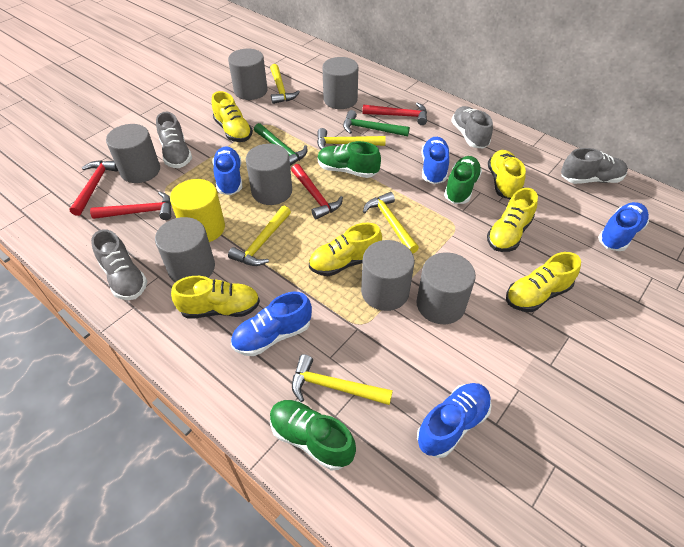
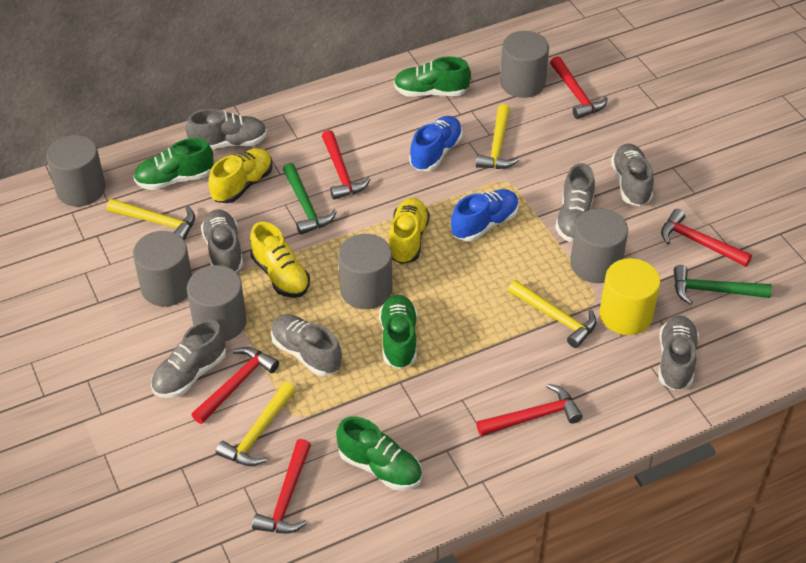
blue shoe: [213,147,242,195] [231,292,312,356] [417,383,492,458] [421,137,449,184] [598,202,649,251] = 5 -> [409,116,463,171] [451,189,519,241] = 2
green shoe: [270,400,356,470] [318,141,381,178] [444,156,482,204] = 3 -> [133,138,213,190] [336,416,422,490] [379,295,417,369] [394,56,471,97] = 4
grey cylinder: [106,124,160,183] [155,217,215,282] [228,49,268,100] [246,144,292,205] [322,57,358,109] [361,240,415,311] [417,252,476,324] = 7 -> [46,135,106,206] [133,231,192,307] [187,265,247,341] [338,234,392,309] [500,31,549,98] [570,209,628,283] = 6
grey shoe: [91,229,148,300] [156,112,192,168] [451,106,493,149] [561,148,628,184] = 4 -> [151,320,226,398] [186,109,267,149] [201,209,243,272] [271,314,342,376] [555,163,595,242] [611,144,654,206] [658,316,699,391] = 7
red hammer: [70,160,118,216] [90,191,171,220] [291,164,343,219] [362,103,427,125] = 4 -> [192,347,279,424] [252,439,311,534] [322,130,371,200] [476,384,583,436] [550,56,608,119] [661,209,752,267] = 6
yellow hammer: [228,206,291,266] [270,64,300,104] [292,354,393,405] [317,128,386,150] [363,192,419,254] = 5 -> [107,199,195,240] [216,382,295,466] [476,104,519,169] [508,280,597,348] = 4
yellow shoe: [171,276,260,319] [212,91,253,142] [309,222,382,276] [487,188,538,252] [488,150,526,199] [506,252,581,312] = 6 -> [208,148,273,203] [250,222,310,298] [389,198,430,264] = 3

